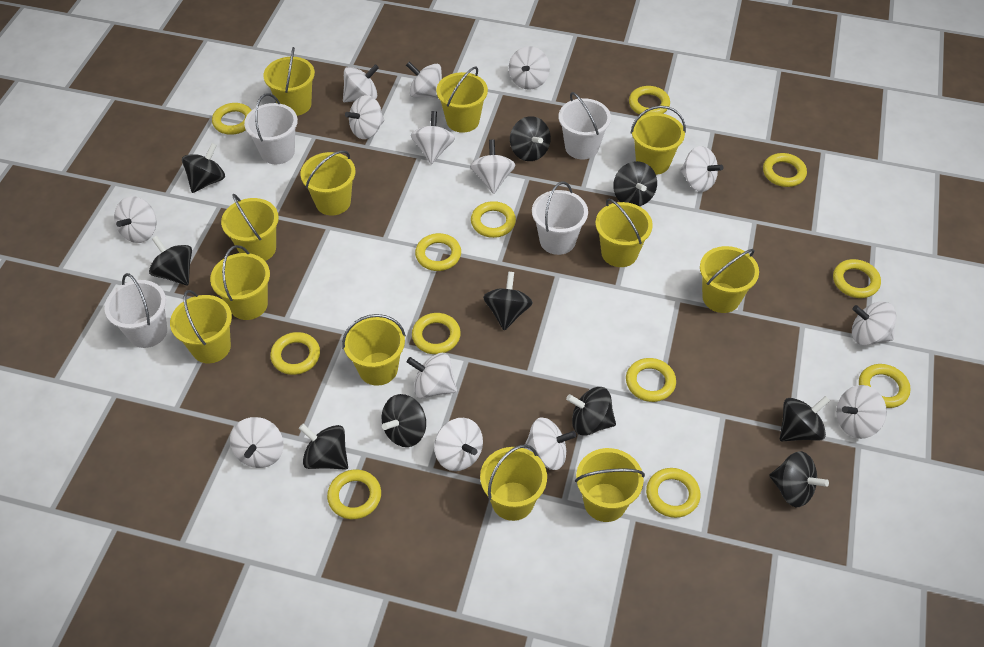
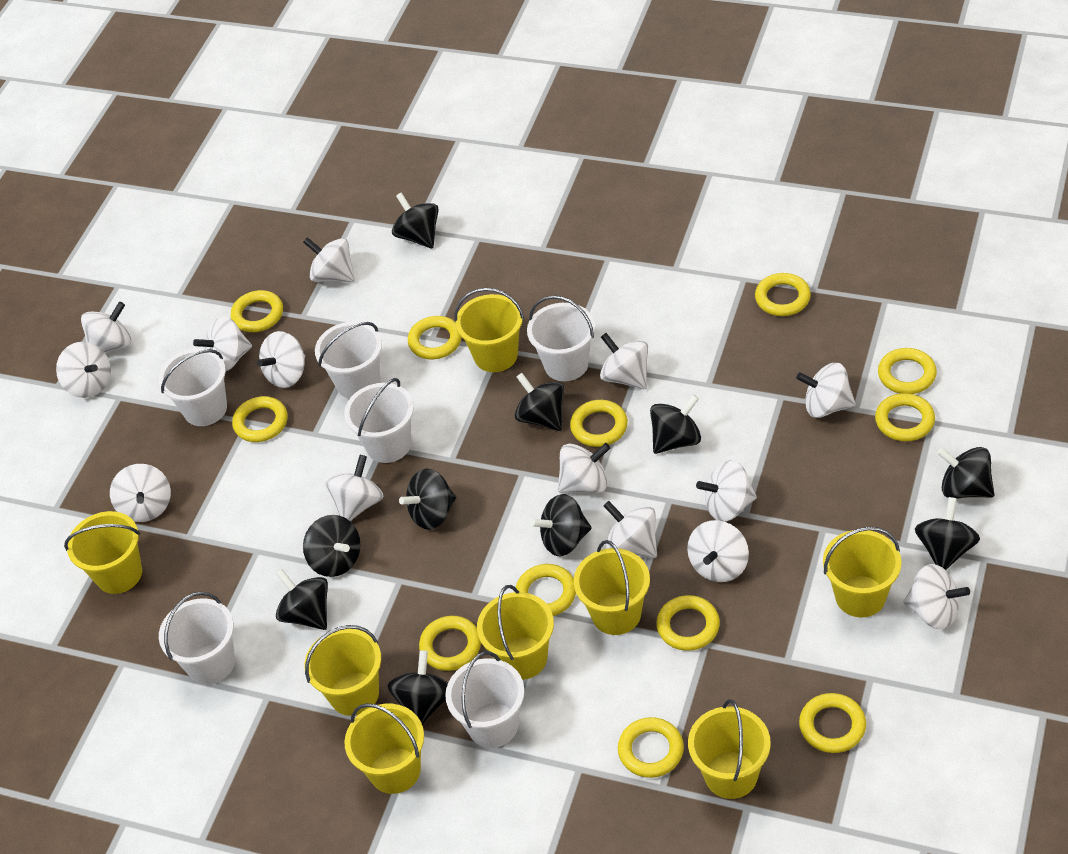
white bucket: [104,273,167,348] [244,93,298,164] [532,182,588,255] [559,92,611,160] = 4 -> [159,348,227,426] [159,591,235,684] [315,322,382,399] [344,378,414,463] [445,651,524,748] [527,295,595,381] = 6
yellow bucket: [170,290,232,363] [210,245,270,320] [221,194,279,261] [263,47,315,116] [300,150,355,216] [342,314,406,386] [436,67,488,133] [480,444,547,521] [575,448,645,522] [595,198,653,267] [631,106,686,175] [700,246,759,313] = 12 -> [64,511,142,594] [304,625,381,716] [344,703,424,794] [454,288,524,372] [477,585,554,680] [574,540,650,635] [688,699,771,799] [823,527,901,618] = 8

